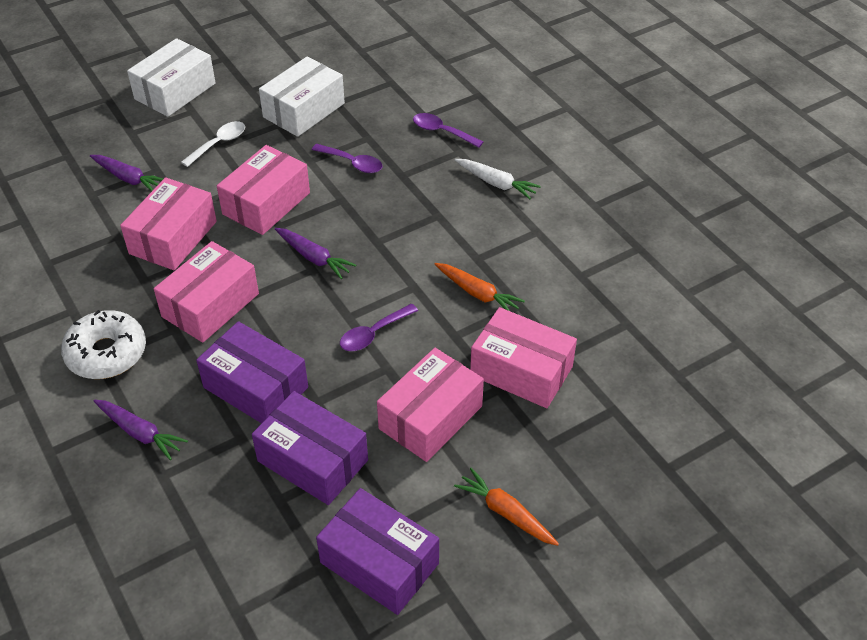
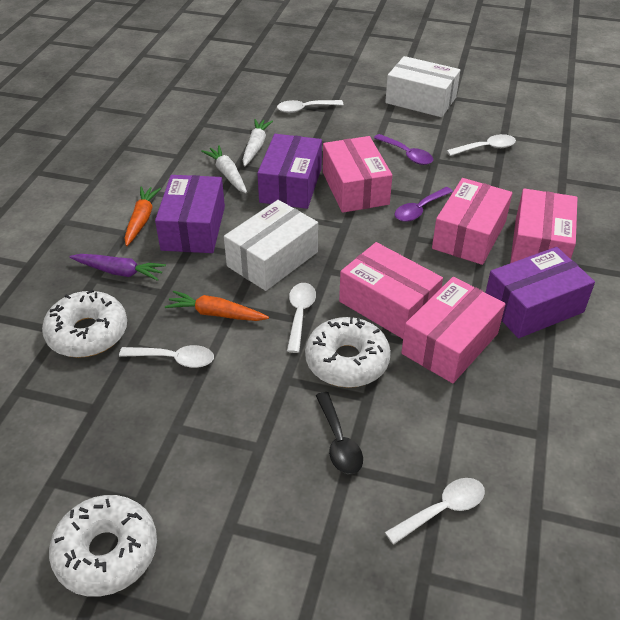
black spoon: none = 0 -> [316,392,363,474] = 1
purple carrot: [90,155,163,192] [94,400,188,460] [275,228,356,279] = 3 -> [69,254,166,281] = 1
purple spoon: [312,144,382,173] [340,304,418,351] [413,113,483,148] = 3 -> [374,134,433,165] [394,187,453,222] = 2
white carrot: [455,159,541,199] = 1 -> [201,145,247,193] [243,119,273,167] = 2
white donut: [61,310,146,379] = 1 -> [42,289,127,358] [49,495,157,597] [305,317,391,388] = 3
white spoon: [181,121,245,167] = 1 -> [119,345,214,368] [277,100,344,113] [287,283,316,353] [385,478,485,545] [446,134,516,156] = 5

